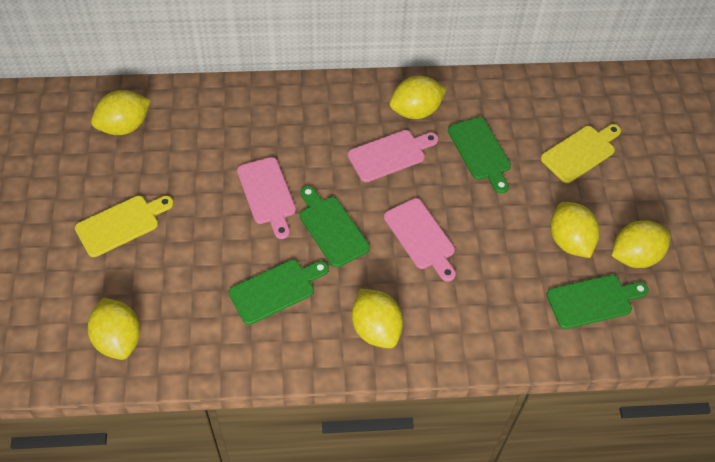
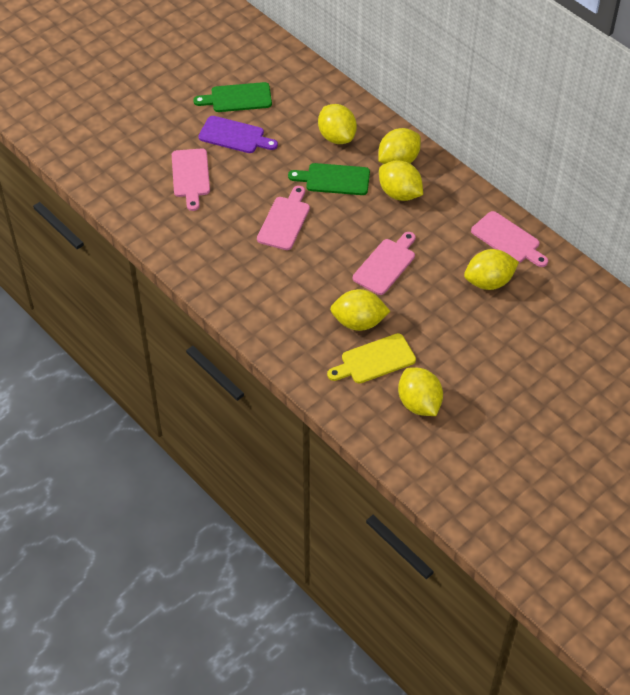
green cutting board: [229,260,329,325] [300,186,370,268] [448,117,511,194] [547,275,649,329] = 4 -> [193,82,272,112] [288,163,370,195] = 2
pink cutting board: [237,157,296,239] [348,130,438,182] [384,198,456,282] = 3 -> [172,148,210,211] [257,186,310,250] [353,232,416,295] [471,211,548,267] = 4
purple cutting board: none = 0 -> [198,116,278,153] = 1
yellow cutting board: [75,196,174,257] [541,124,621,183] = 2 -> [327,333,416,384] = 1

